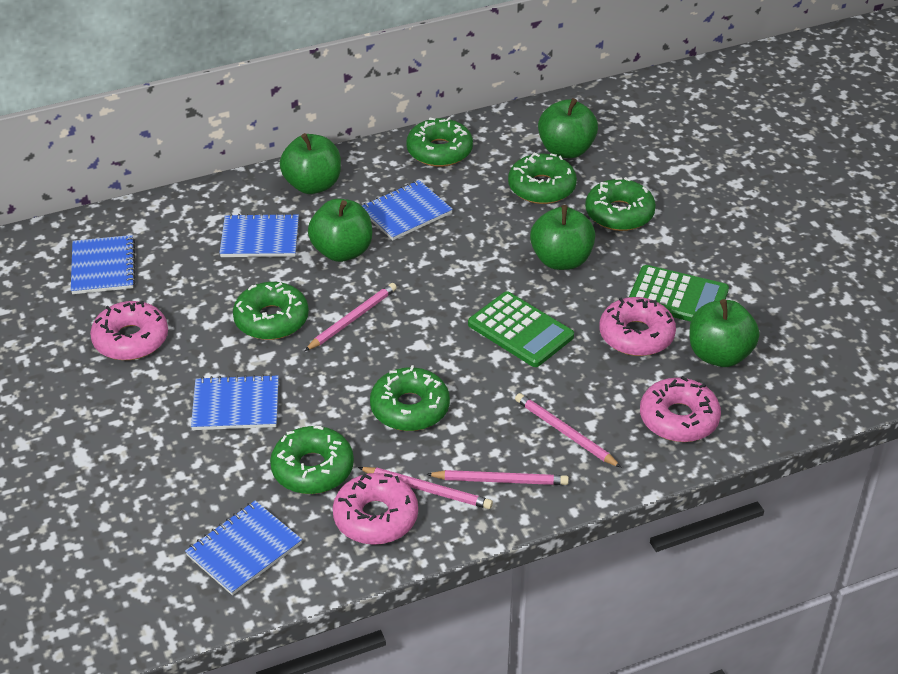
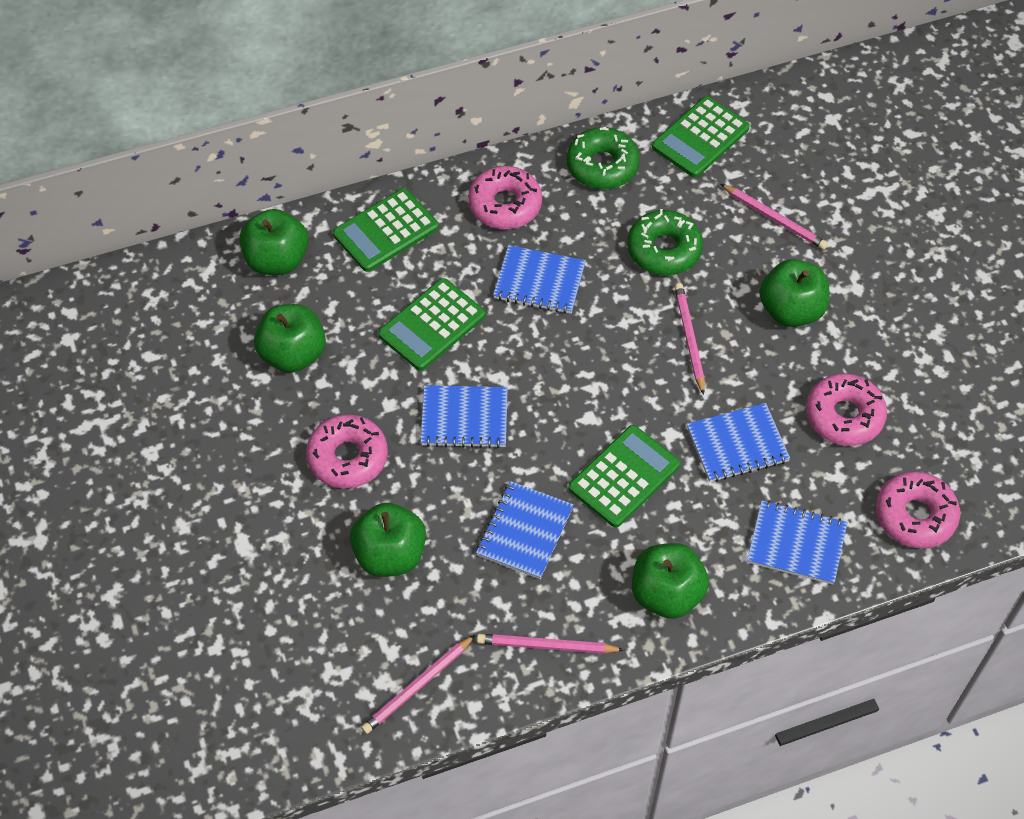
green calculator: [468,292,574,367] [629,265,729,322] = 2 -> [333,188,439,272] [378,278,486,371] [568,425,680,528] [652,96,750,178] = 4
green donut: [233,282,309,340] [270,426,354,494] [370,365,450,431] [406,117,473,167] [508,153,577,204] [585,177,656,231] = 6 -> [566,127,640,189] [627,209,703,275] = 2

